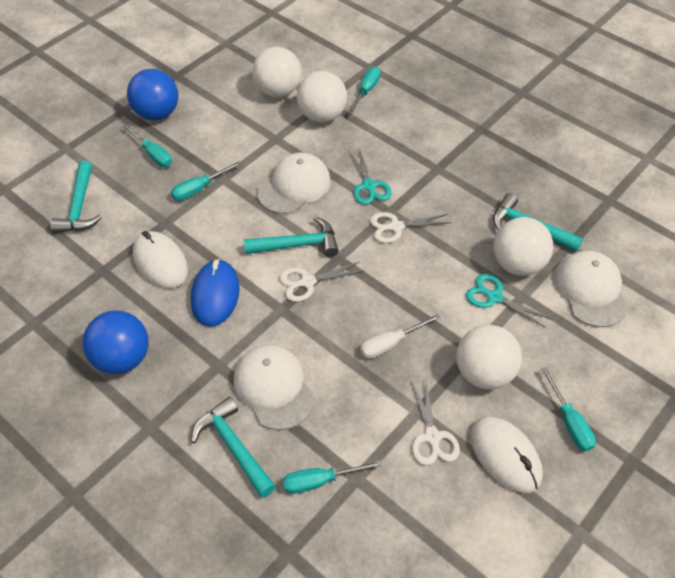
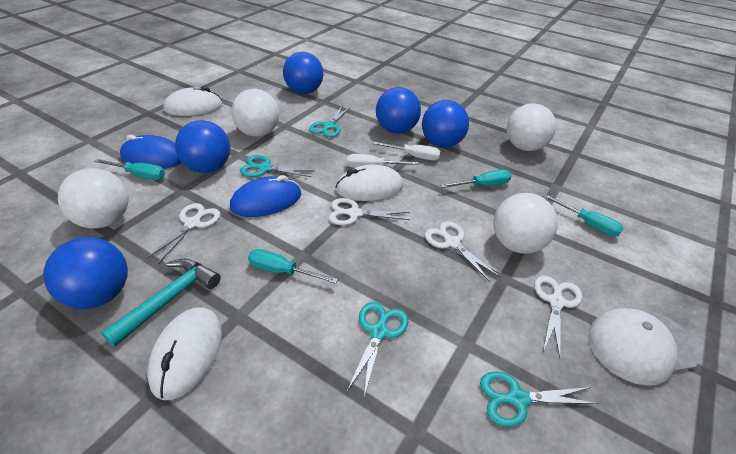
blue ball: [82,310,148,374] [127,69,178,120] = 2 -> [43,237,128,309] [175,120,230,173] [283,52,323,94] [376,87,421,134] [422,100,469,148] = 5
blue mouse: [191,259,240,327] = 1 -> [120,135,182,169] [230,175,301,217] = 2
turquoise hammer: [50,161,101,233] [191,397,276,498] [244,217,339,257] [493,193,583,252] = 4 -> [101,258,221,347] = 1
turquoise scissors: [348,150,392,204] [466,274,551,328] = 2 -> [240,155,313,177] [309,105,351,137] [347,302,409,396] [480,372,599,427] = 4
turquoise screwdriver: [123,124,172,167] [171,161,241,201] [283,460,383,494] [348,67,380,114] [541,367,596,451] = 5 -> [94,159,165,180] [248,249,338,284] [440,170,511,188] [542,194,623,237] = 4
white cap: [234,345,315,430] [257,152,331,214] [555,251,628,327] = 3 -> [588,308,699,386] = 1
white mouse: [133,231,188,288] [471,417,543,493] = 2 -> [147,307,222,400] [163,86,222,116] [335,164,403,201] = 3
white scissors: [279,262,363,302] [370,212,451,243] [411,378,460,465] = 3 -> [146,203,221,264] [329,198,410,225] [425,221,500,282] [534,276,582,358] = 4
white screwdriver: [361,314,441,359] = 1 -> [347,154,419,168] [372,141,441,160] = 2

